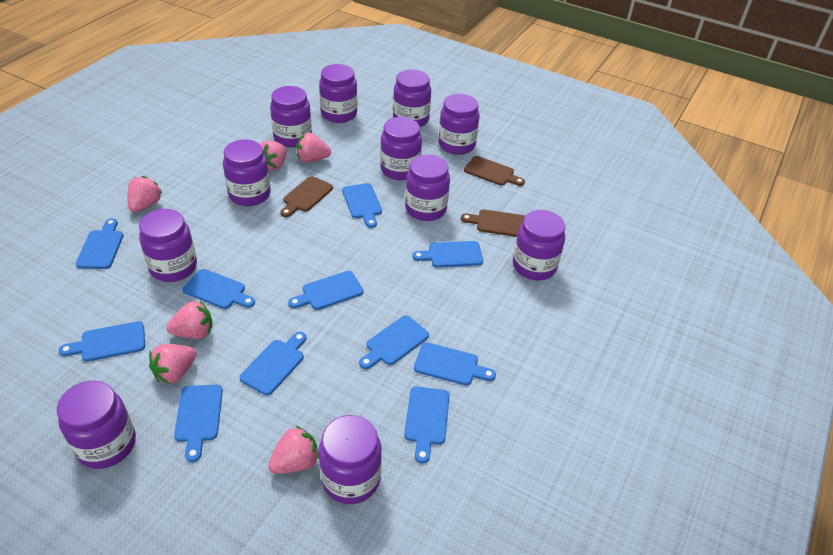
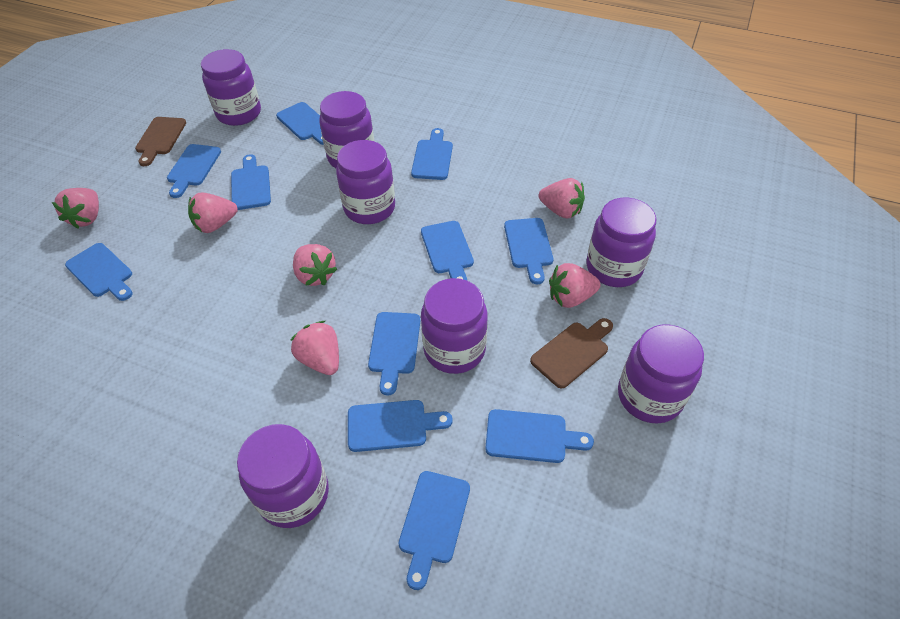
brown cutting board: [280,176,333,217] [461,209,525,237] [464,156,525,186] = 3 -> [135,117,186,166] [530,318,613,389] = 2
purple jar: [57,381,136,469] [139,209,197,282] [223,140,271,206] [270,86,312,147] [319,64,357,123] [319,415,382,504] [380,117,422,180] [393,69,431,127] [405,154,450,221] [438,94,479,155] [513,210,565,280] = 11 -> [201,49,261,126] [237,424,329,528] [320,91,374,168] [336,140,395,224] [421,278,488,374] [587,197,656,287] [618,324,704,423] = 7

